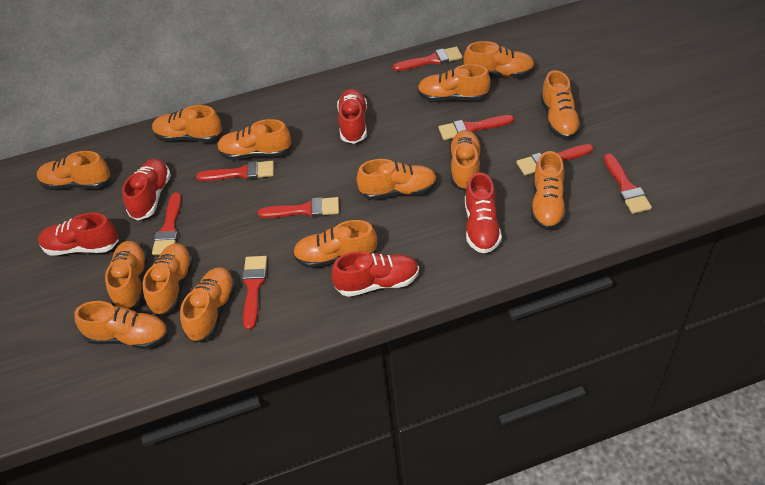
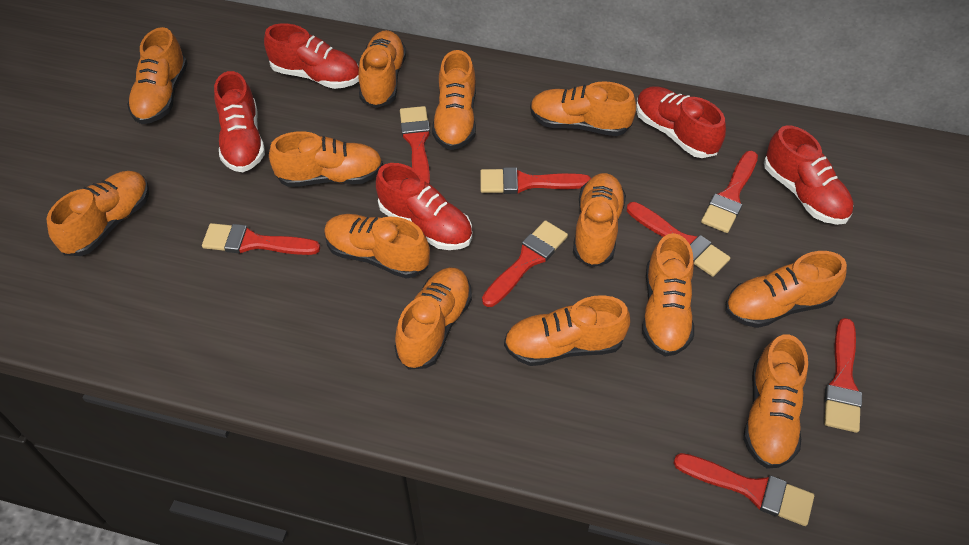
orange shoe: [37,151,111,189] [74,301,168,349] [105,241,147,310] [142,243,193,316] [152,105,222,142] [180,267,236,343] [217,119,292,160] [293,220,377,268] [357,159,437,200] [417,64,490,101] [449,130,481,191] [463,41,535,77] [531,151,566,230] [540,70,582,139] = 14 -> [46,171,149,256] [127,27,188,124] [269,131,383,187] [324,214,430,278] [358,30,407,108] [395,267,472,370] [432,50,476,150] [504,295,630,366] [530,81,636,136] [573,173,626,267] [642,233,694,356] [725,251,847,328] [743,334,808,469] = 13

